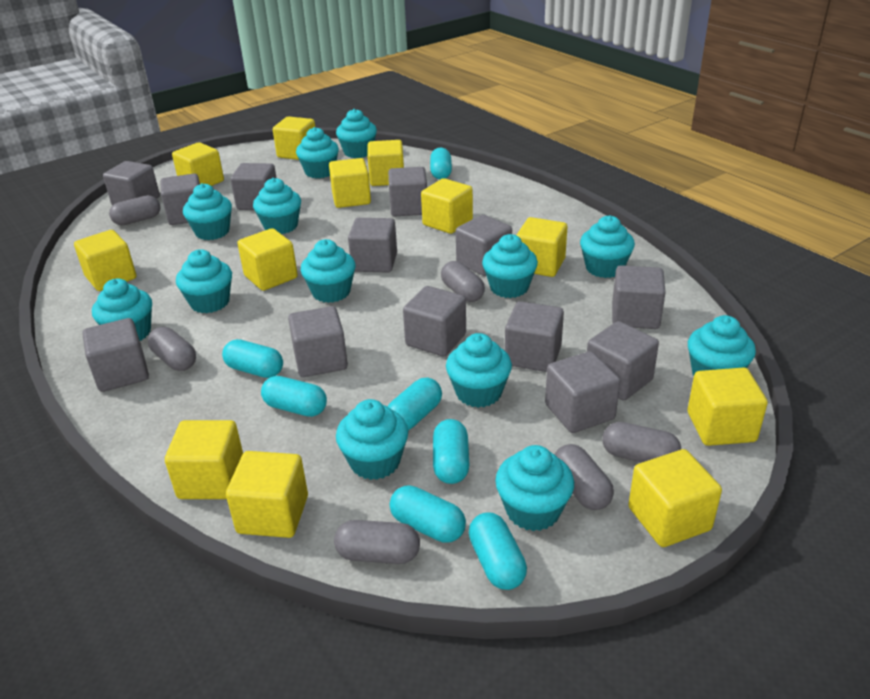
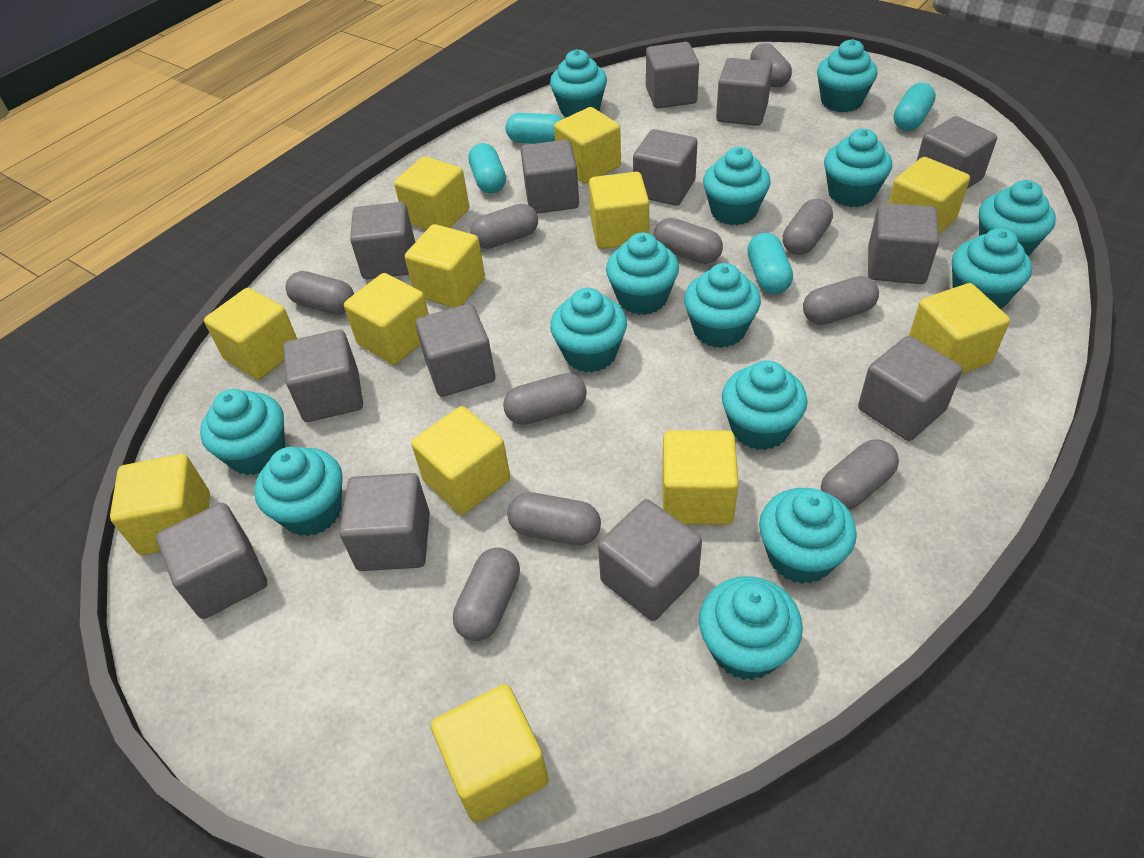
grey capsule: [109,195,160,225] [148,327,196,371] [334,520,420,564] [441,261,485,302] [555,444,614,510] [602,422,681,462] = 6 -> [286,271,354,315] [453,547,520,641] [470,204,538,249] [503,373,587,425] [507,492,601,545] [654,218,723,264] [750,43,792,88] [783,199,833,255] [803,276,879,325] [821,439,899,510] = 10
turquoise capsule: [222,339,283,378] [261,376,327,417] [387,378,442,430] [390,485,466,543] [430,148,452,179] [433,419,469,484] [469,512,527,590] = 7 -> [469,143,506,194] [506,113,563,144] [747,233,793,294] [894,83,936,131] = 4
turquoise cupcake: [92,278,152,341] [176,249,232,313] [183,183,232,240] [253,178,301,234] [296,127,339,178] [300,239,355,303] [336,109,377,158] [336,399,408,480] [446,333,512,408] [482,234,538,298] [495,445,574,531] [580,215,635,278] [688,315,756,376] = 13 -> [200,389,285,475] [254,447,343,536] [550,49,607,118] [550,288,627,373] [606,232,679,315] [684,263,761,348] [699,577,803,680] [703,147,771,225] [722,360,807,450] [759,488,857,584] [817,39,877,112] [824,129,892,207] [952,228,1032,309] [979,180,1056,257] = 14

